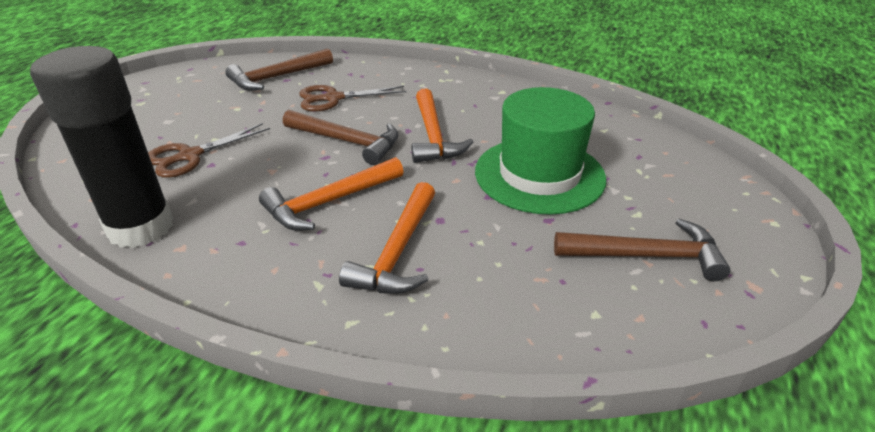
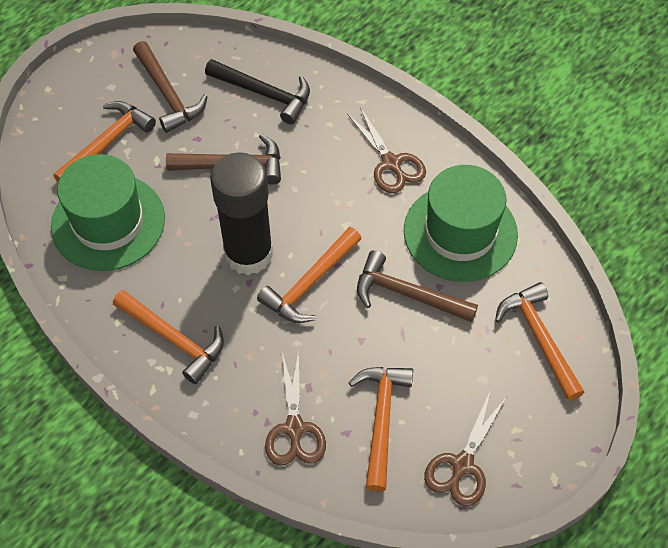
black hammer: none = 0 -> [205,59,310,124] = 1
brown scissors: [148,123,270,178] [299,85,406,112] = 2 -> [265,350,326,466] [347,107,426,193] [424,390,506,506] = 3
green hat: [475,87,607,215] = 1 -> [51,154,165,271] [404,165,518,282] = 2
orange hammer: [259,157,404,231] [339,182,435,294] [412,88,473,163] = 3 -> [53,101,156,182] [113,290,224,384] [257,227,362,323] [349,367,413,492] [495,282,585,401] = 5

